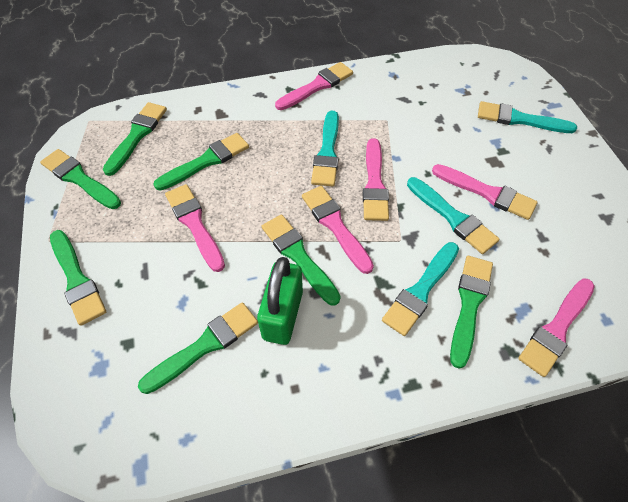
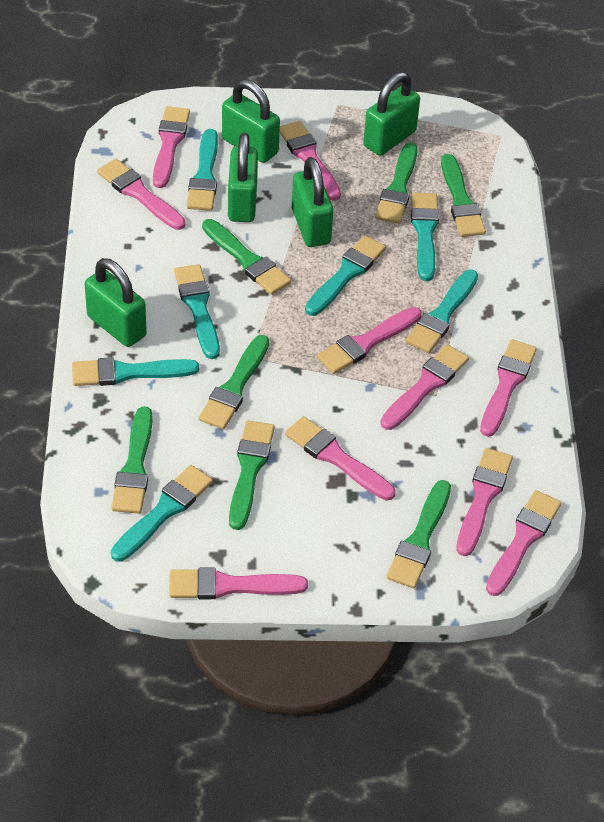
green padlock: [257,257,303,345] = 1 -> [85,258,147,347] [222,79,280,163] [228,133,258,222] [292,157,333,247] [363,72,420,156] = 5
pink brush: [165,184,225,272] [275,62,353,110] [302,186,374,274] [363,138,389,221] [432,164,537,220] [518,279,595,377] = 6 -> [97,159,186,230] [153,106,190,188] [169,567,308,599] [280,121,341,201] [285,416,395,500] [317,307,422,374] [380,344,469,430] [456,448,513,556] [480,339,537,437] [486,490,561,596] = 10
turquoise brush: [311,111,339,186] [382,242,459,336] [407,177,499,254] [478,101,577,133] = 4 -> [72,357,199,386] [111,465,213,562] [174,264,220,359] [187,129,218,211] [305,235,386,316] [406,269,478,353] [411,192,439,281] = 7

